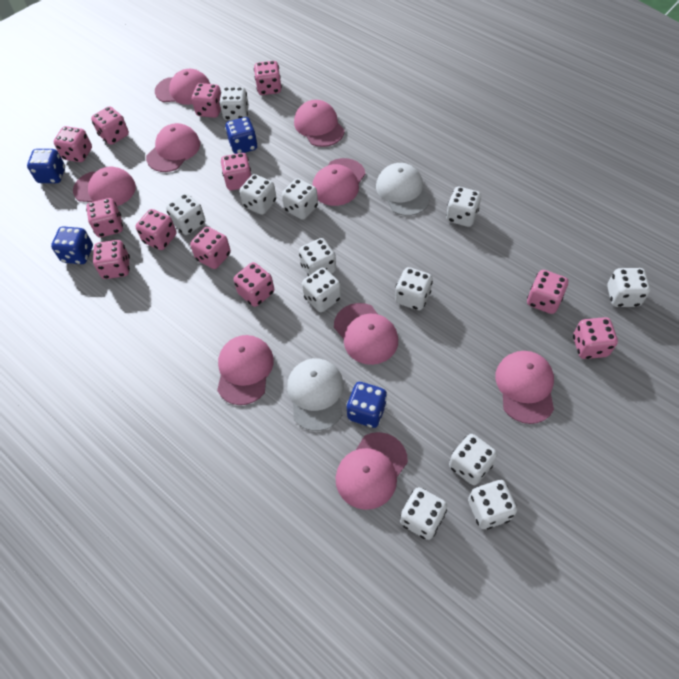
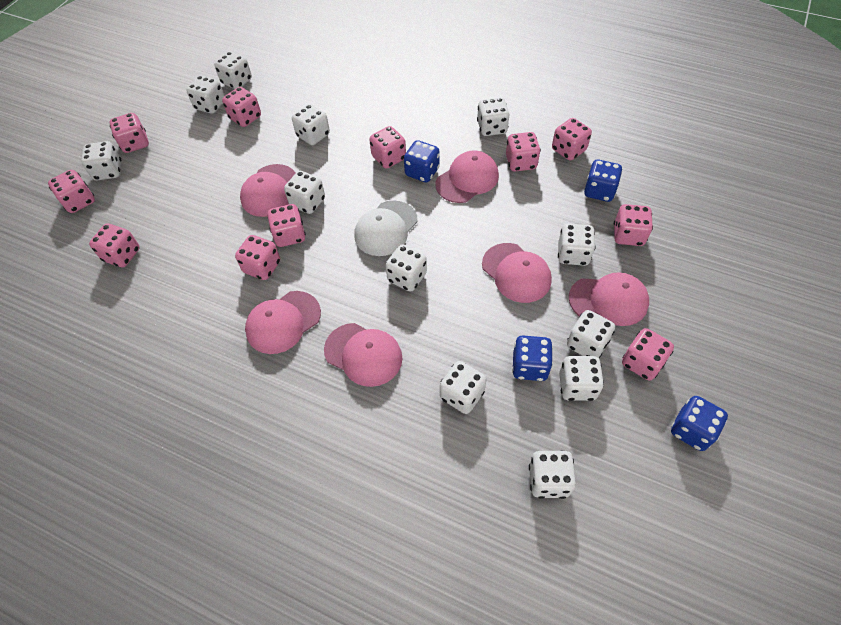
pink cap: [73,167,136,206] [146,123,200,172] [155,69,210,105] [217,335,274,405] [294,100,345,147] [312,158,365,206] [334,303,398,365] [335,432,408,510] [495,351,554,424] = 9 -> [240,164,295,217] [245,291,321,354] [324,323,402,387] [435,150,499,203] [482,243,552,303] [569,272,649,326] = 6
pink dice: [54,126,92,162] [86,198,123,237] [91,106,129,145] [93,240,130,279] [136,209,176,250] [190,227,231,269] [191,83,221,118] [221,153,251,190] [233,262,274,307] [254,61,282,95] [527,270,568,314] [573,317,618,359] = 12 -> [48,170,95,213] [89,223,140,267] [109,113,149,153] [222,87,261,127] [235,235,280,280] [267,204,306,247] [369,126,406,169] [506,132,541,172] [552,118,592,161] [614,204,653,246] [622,328,674,381] = 11
white cap: [287,358,344,431] [376,163,430,216] = 2 -> [355,201,417,256] = 1

